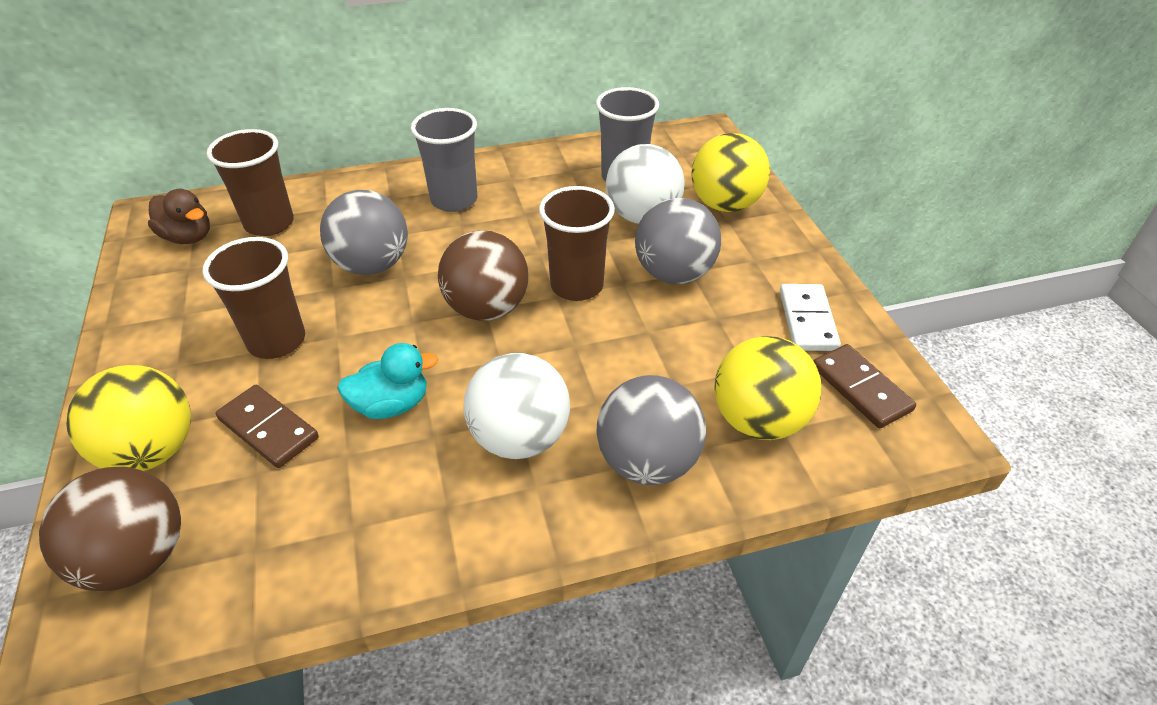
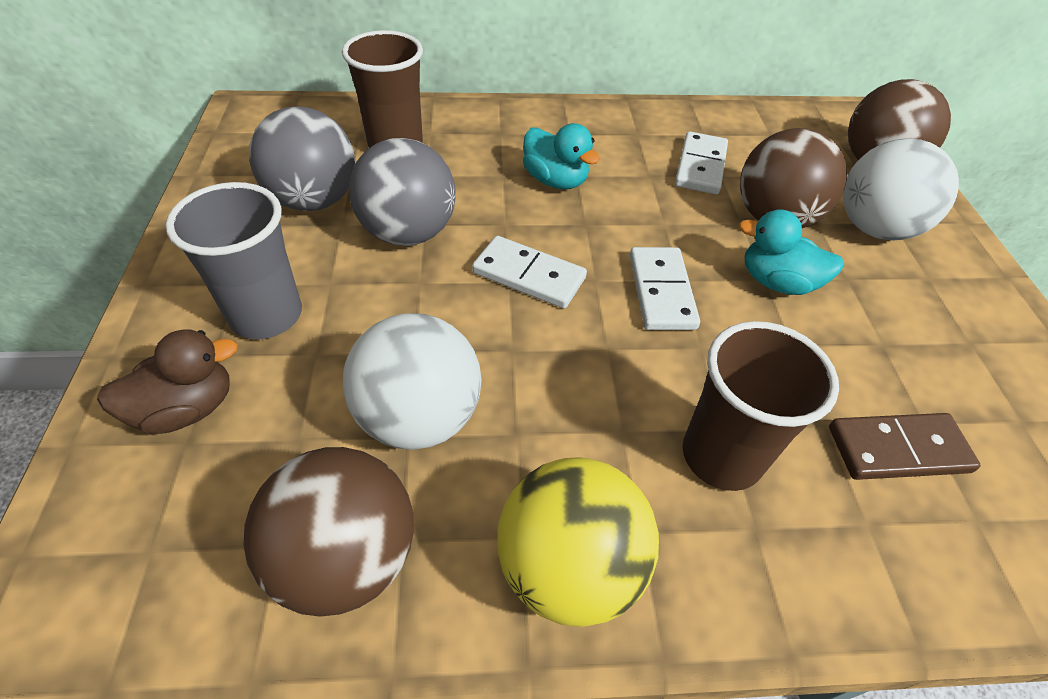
brown ball: [39,467,181,591] [438,230,528,321] = 2 -> [244,447,414,617] [740,128,847,228] [848,79,951,160] = 3
brown cup: [202,237,305,359] [206,129,294,236] [539,186,615,301] = 3 -> [342,30,423,148] [683,321,839,491] = 2
brown domino: [216,385,319,468] [813,344,916,428] = 2 -> [829,413,981,480] = 1
grey ball: [320,190,408,275] [596,375,706,485] [635,198,721,284] = 3 -> [249,106,355,211] [349,138,456,246] = 2
grey cup: [411,108,477,212] [596,87,659,181] = 2 -> [166,182,302,339] = 1
turquoise duck: [337,343,438,419] = 1 -> [523,123,600,189] [738,209,844,295] = 2
white domino: [780,284,841,351] = 1 -> [472,236,587,308] [630,247,700,330] [675,131,728,194] = 3
yellow ball: [66,365,191,471] [691,133,770,212] [714,336,821,440] = 3 -> [497,457,659,627] = 1

